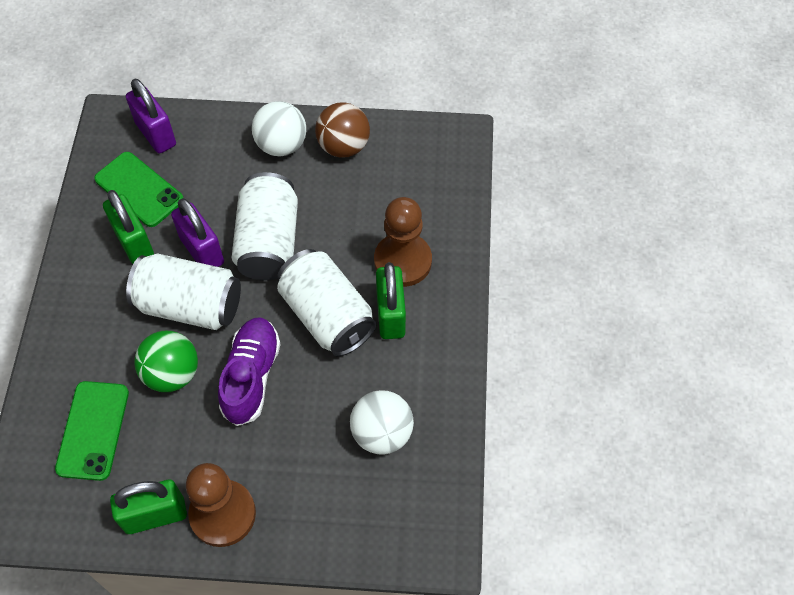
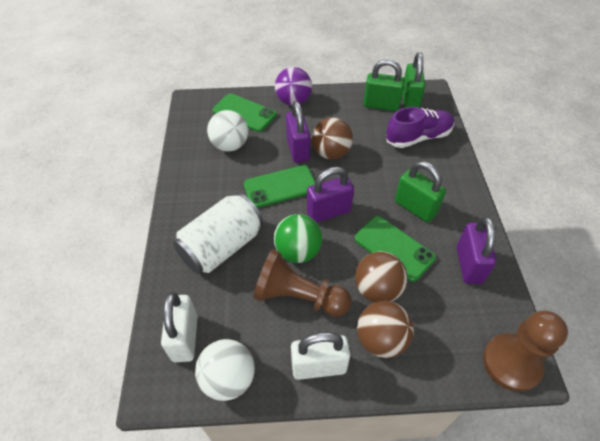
brown ball: [315,102,370,158] = 1 -> [312,118,353,159] [355,251,408,303] [357,301,414,358] = 3
green phone: [55,381,129,481] [94,152,183,227] = 2 -> [213,94,276,132] [244,165,315,208] [355,216,436,282] = 3
purple ball: none = 0 -> [275,67,312,106] = 1
purple padlock: [126,79,176,153] [171,198,224,267] = 2 -> [286,101,310,163] [307,167,354,223] [457,217,496,284] = 3
white can: [126,253,241,330] [232,172,298,281] [277,249,376,356] = 3 -> [173,193,263,274] = 1
white padlock: none = 0 -> [161,292,198,362] [291,332,350,380] = 2

